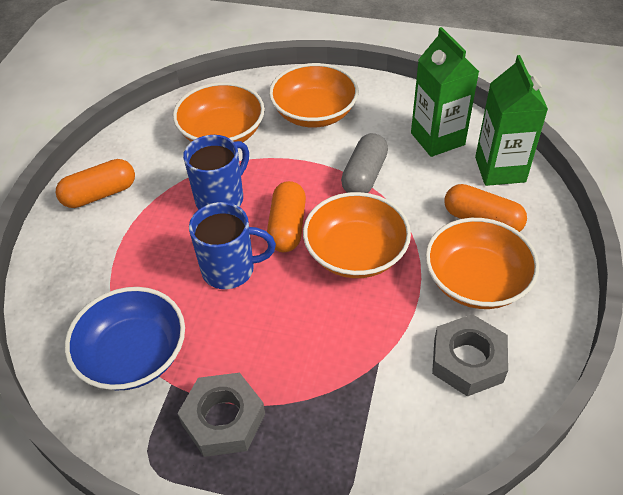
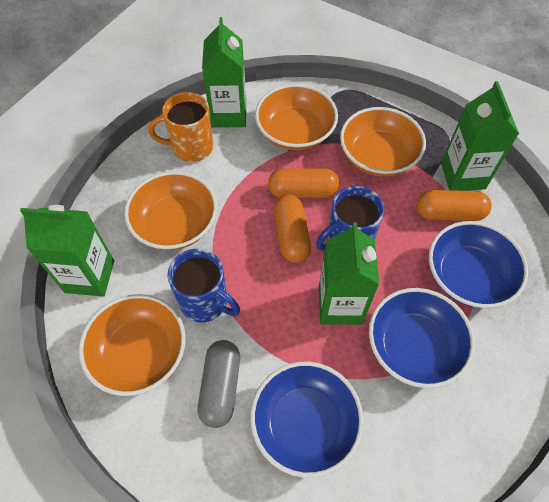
blue bowl: [65,287,185,390] = 1 -> [250,362,364,478] [369,288,475,388] [429,221,528,308] = 3
green carton: [411,27,479,157] [475,55,548,186] = 2 -> [20,205,114,297] [202,17,246,128] [319,222,379,325] [441,81,519,191] = 4
grey nut: [177,373,265,457] [432,314,508,396] = 2 -> none = 0
orange mug: none = 0 -> [148,92,213,162] = 1

